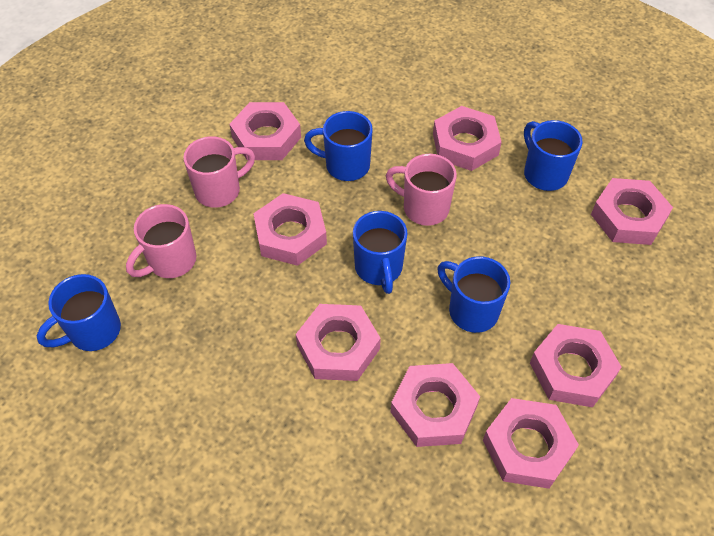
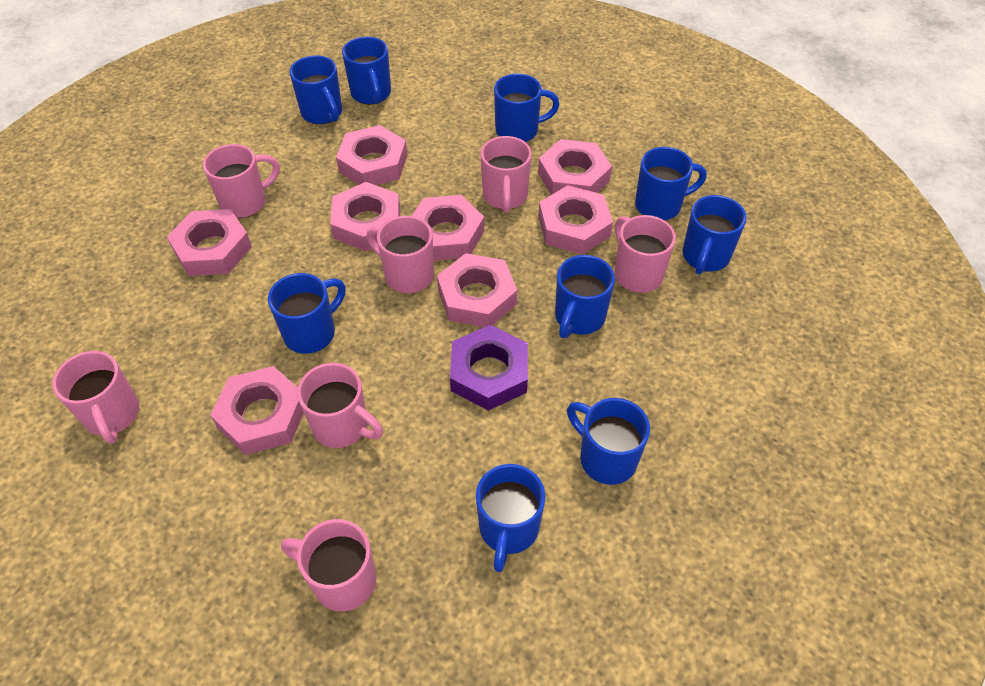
blue mug: [37,274,121,351] [304,111,373,181] [353,211,408,294] [437,256,510,333] [524,120,583,191] = 5 -> [268,273,346,354] [289,55,342,124] [342,37,391,104] [476,464,545,572] [494,74,560,142] [555,255,615,338] [567,398,650,485] [635,147,707,220] [682,195,747,275] = 9
pink mug: [126,204,196,278] [183,136,255,208] [386,154,457,226] = 3 -> [52,351,139,444] [203,144,280,218] [281,519,377,611] [297,363,383,448] [367,216,434,293] [480,136,532,213] [615,215,676,293] = 7
purple nut: none = 0 -> [450,325,528,411] = 1

